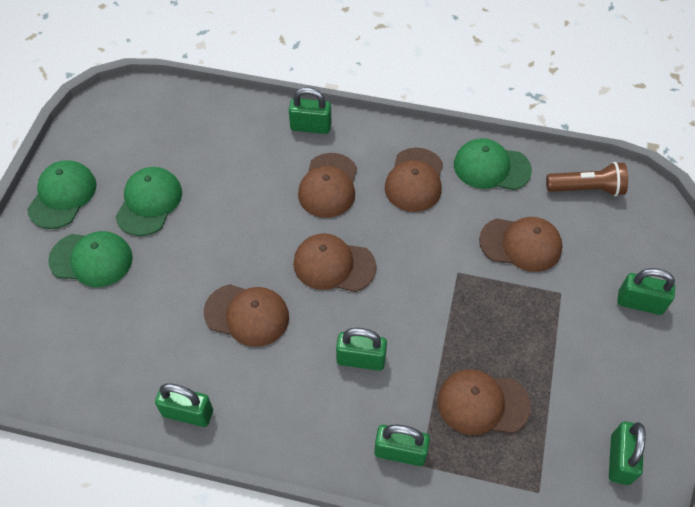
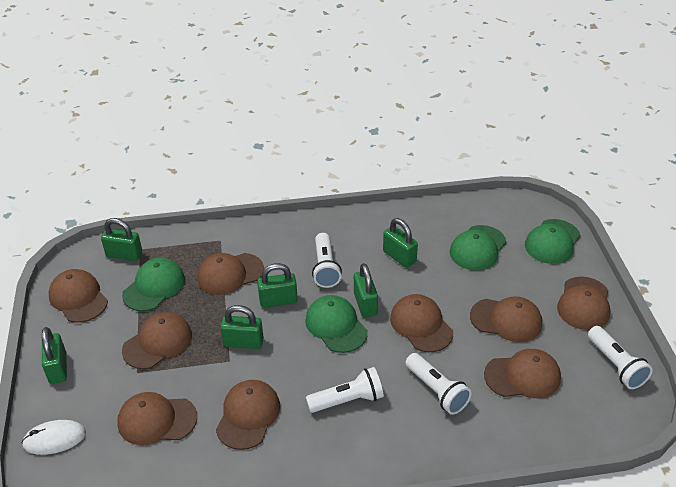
brown cap: [204,284,289,347] [293,233,376,292] [298,153,357,218] [385,148,443,212] [437,370,531,435] [479,217,563,272] = 6 -> [49,269,108,323] [117,392,197,445] [122,312,192,369] [197,253,264,295] [216,380,280,450] [390,294,453,352] [470,296,542,342] [484,349,561,398] [557,276,610,330] = 9
brown flashlight: [546,162,628,196] = 1 -> none = 0
white flashlight: none = 0 -> [306,367,384,413] [312,233,342,288] [405,353,472,415] [588,326,653,389] = 4
white mouse: none = 0 -> [21,420,86,455] = 1

